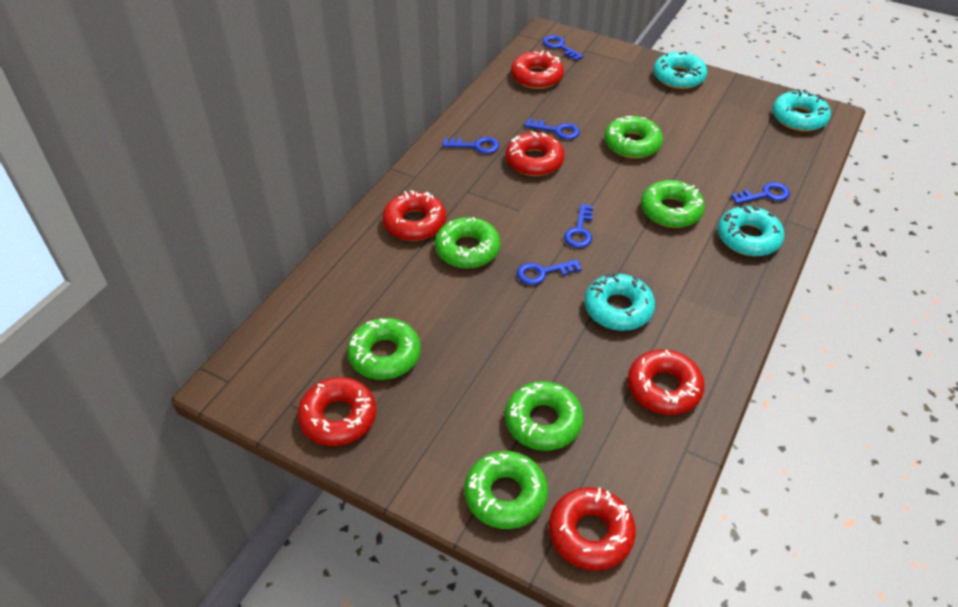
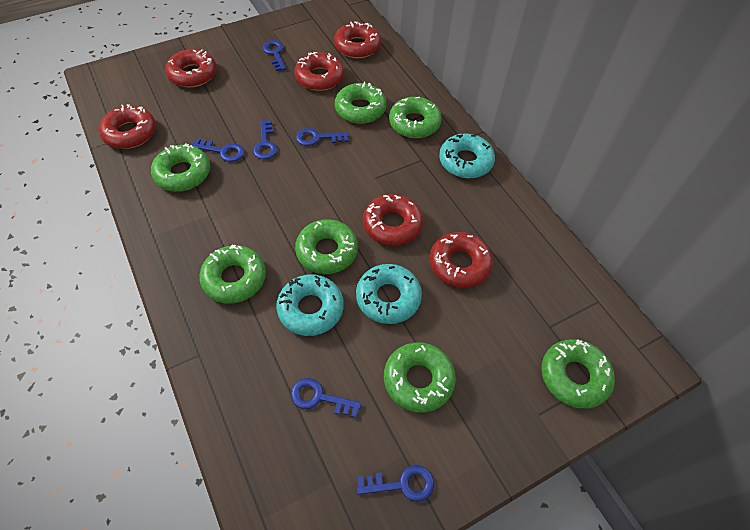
green donut: [347,318,421,380] [435,217,500,269] [464,451,548,529] [505,381,583,451] [604,116,663,159] [641,180,705,228] = 6 -> [151,143,210,192] [199,244,266,304] [295,219,358,274] [335,82,386,124] [384,342,456,413] [389,97,442,138] [541,339,615,409] = 7
turquoise donut: [584,273,655,331] [653,51,707,89] [718,206,785,256] [772,89,831,131] = 4 -> [276,274,344,336] [356,264,422,324] [439,134,495,178] = 3

